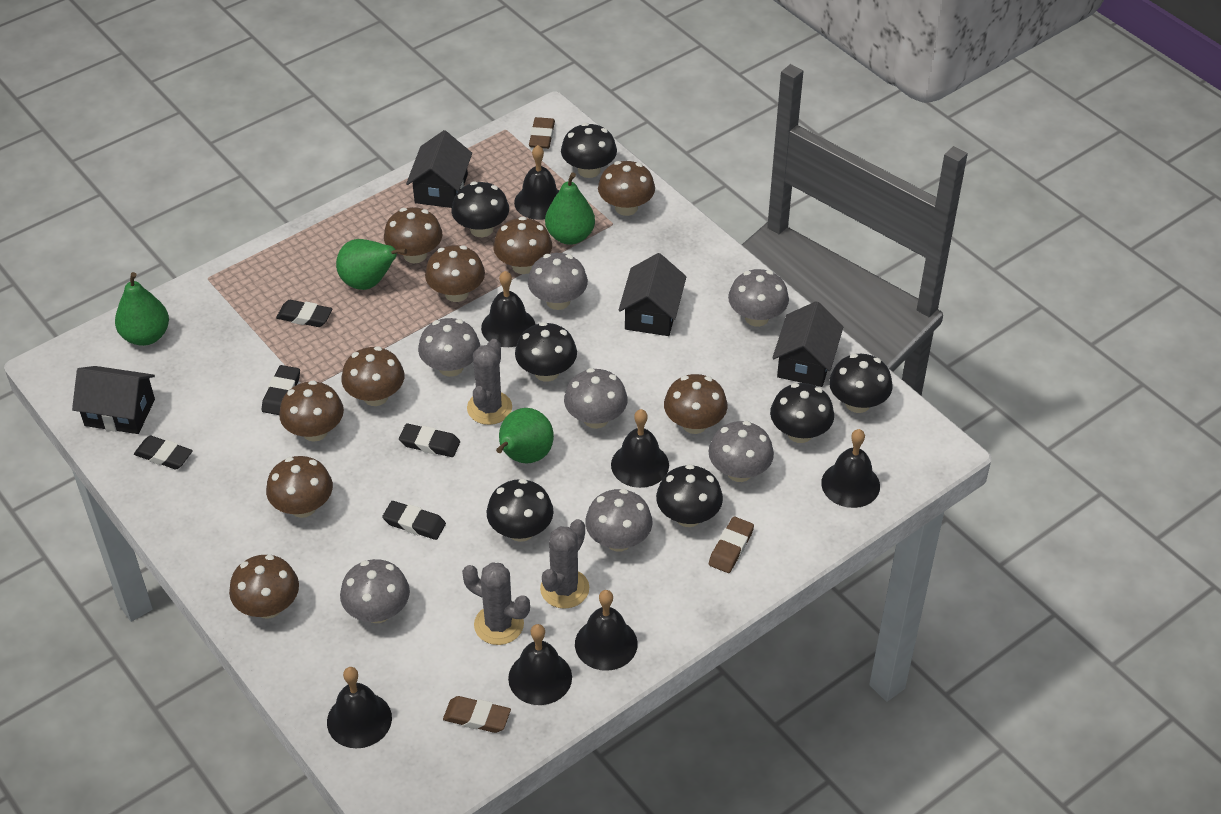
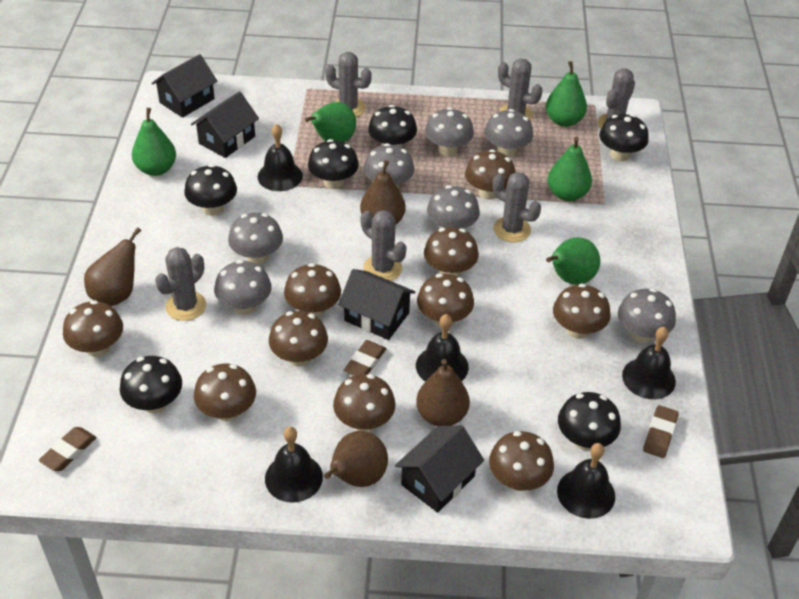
black bell: [327,667,392,748] [481,271,535,347] [508,624,572,705] [514,145,559,220] [575,590,638,671] [611,409,669,488] [821,429,880,508] = 7 -> [257,124,303,191] [265,427,323,503] [416,314,469,382] [557,443,615,519] [622,327,676,399] = 5
black eraser: [134,435,193,469] [261,365,300,415] [276,300,332,327] [382,501,446,540] [399,423,460,457] = 5 -> none = 0
black mushroom: [452,181,509,237] [486,479,554,542] [515,322,577,382] [561,123,617,178] [656,464,723,527] [770,383,834,443] [829,354,893,413] = 7 -> [120,356,182,413] [184,164,237,216] [308,139,359,189] [368,105,417,147] [558,392,621,450] [599,114,649,161] = 6
brown mushroom: [229,555,299,619] [266,456,333,518] [279,380,344,442] [341,346,404,406] [384,207,443,263] [425,245,485,302] [493,217,552,274] [598,161,655,216] [664,374,727,434] = 9 -> [63,300,123,357] [194,364,256,421] [269,311,328,367] [284,263,341,317] [333,374,396,432] [417,274,474,327] [424,227,479,277] [465,149,516,200] [489,431,554,491] [553,284,611,339] = 10
brown pear: none = 0 -> [84,227,141,306] [324,431,388,487] [360,160,406,224] [416,359,470,426] = 4
green pear: [115,272,169,346] [336,239,407,290] [496,408,554,464] [545,172,595,245] = 4 -> [132,108,176,176] [305,102,356,142] [546,61,587,127] [546,237,600,285] [548,137,592,201] = 5
grey cactus: [462,562,530,645] [467,339,512,425] [540,519,589,609] = 3 -> [155,247,206,321] [325,52,372,117] [361,210,407,281] [492,172,541,242] [498,58,543,120] [597,68,635,129] = 6

